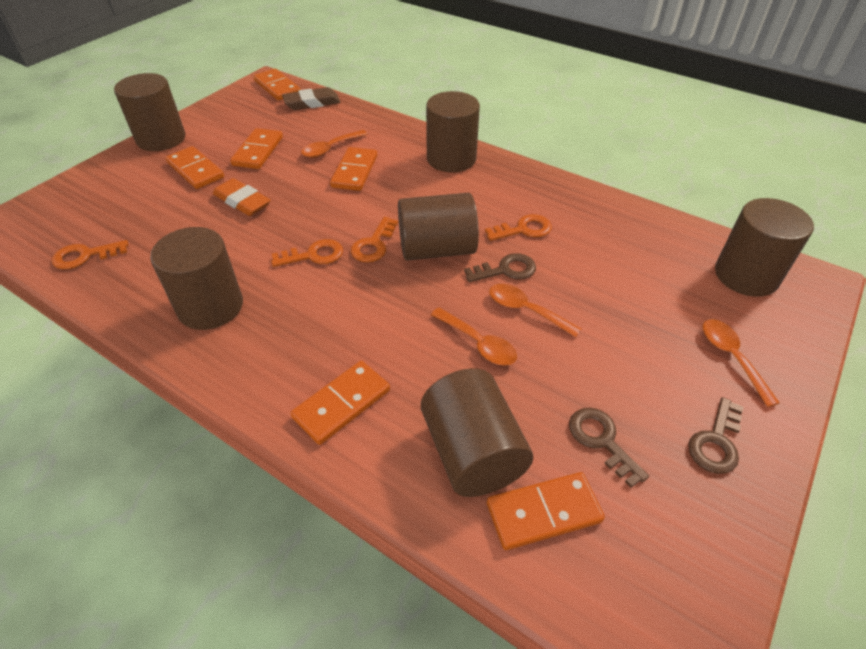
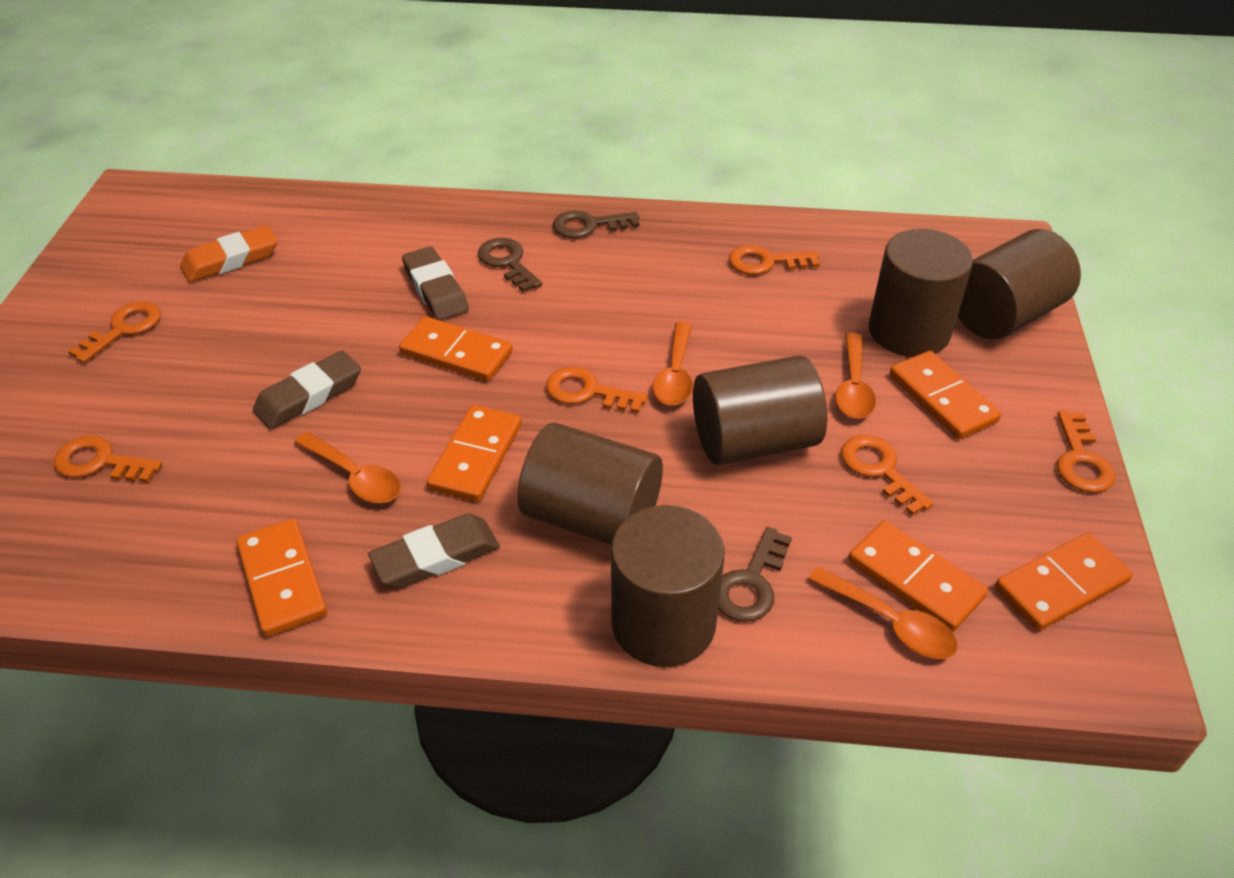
brown cylinder: [114,73,185,151] [150,227,243,330] [398,193,479,261] [421,368,533,497] [426,91,480,173] [715,198,814,297] = 6 -> [517,423,663,545] [611,505,725,667] [693,355,827,465] [869,229,973,357] [958,229,1081,340] = 5
brown eraser: [282,87,341,110] = 1 -> [253,350,361,429] [368,513,500,588] [402,247,469,321] = 3
orange key: [51,240,128,269] [271,239,343,267] [351,217,398,262] [485,214,552,241] = 4 -> [54,435,162,483] [68,302,161,363] [546,367,648,413] [729,245,820,275] [841,435,934,516] [1057,411,1115,493] = 6

